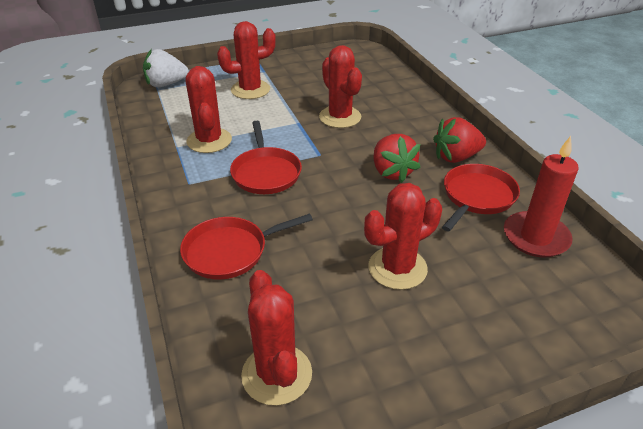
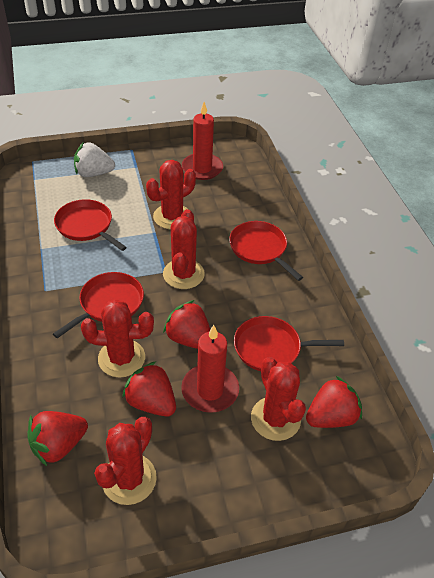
red candle: [504,136,579,258] = 1 -> [181,325,239,413] [182,102,223,180] = 2
red pan: [180,213,313,280] [230,121,302,194] [442,164,520,232] = 3 -> [53,272,144,338] [54,199,127,251] [229,221,303,281] [234,316,344,371] = 4
red strawberry: [374,134,421,183] [433,117,486,163] = 2 -> [28,411,88,466] [122,361,176,417] [163,300,210,349] [306,375,362,428] = 4

